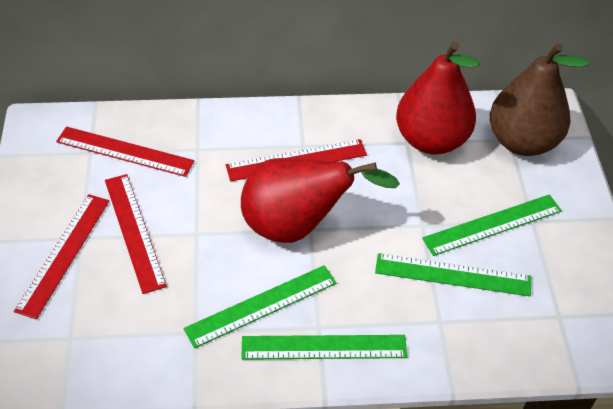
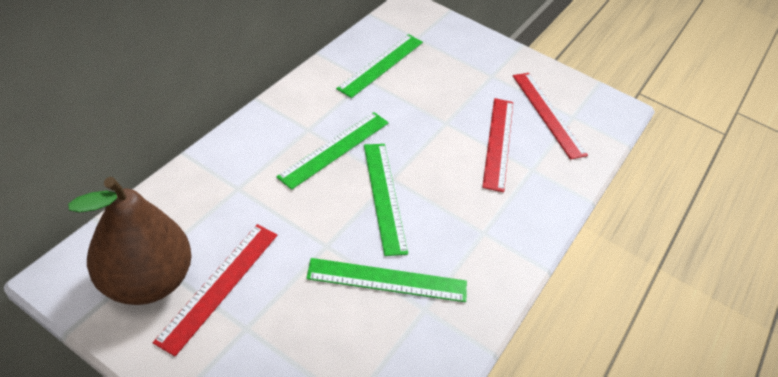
red pear: [241,158,400,243] [396,42,480,155] = 2 -> none = 0
red ruler: [14,194,109,319] [56,126,194,177] [105,174,167,294] [226,139,367,181] = 4 -> [153,224,277,356] [482,98,513,192] [513,73,588,160] = 3

